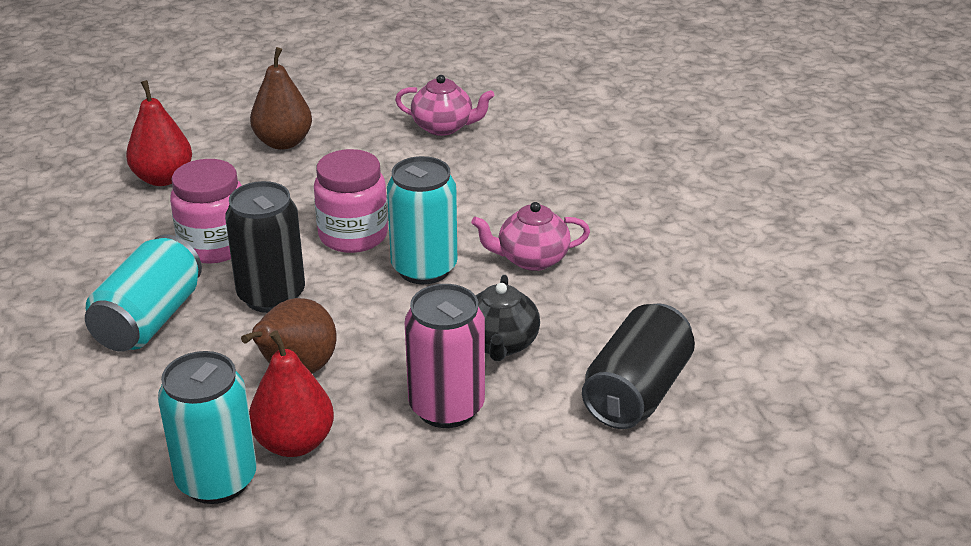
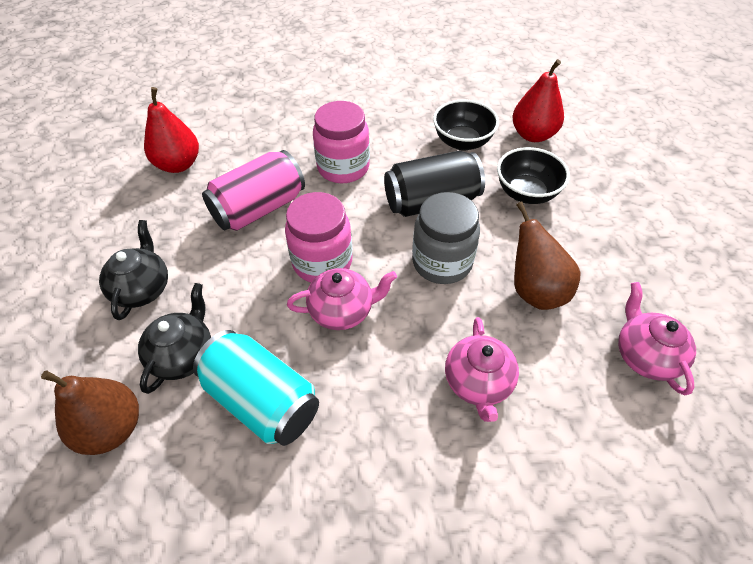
black bowl: none = 0 -> [433,99,499,151] [497,147,570,204] = 2
black can: [225,181,305,313] [582,303,695,429] = 2 -> [384,151,485,217] = 1
black teapot: [476,275,540,361] = 1 -> [99,220,168,320] [138,283,211,394] = 2
grey jar: none = 0 -> [412,192,480,284] = 1
pink teapot: [395,75,495,136] [471,202,590,271] = 2 -> [287,268,397,330] [445,317,519,422] [618,282,696,396] = 3
turquoise can: [85,235,202,352] [158,351,257,504] [387,156,457,284] = 3 -> [193,330,319,446] = 1

